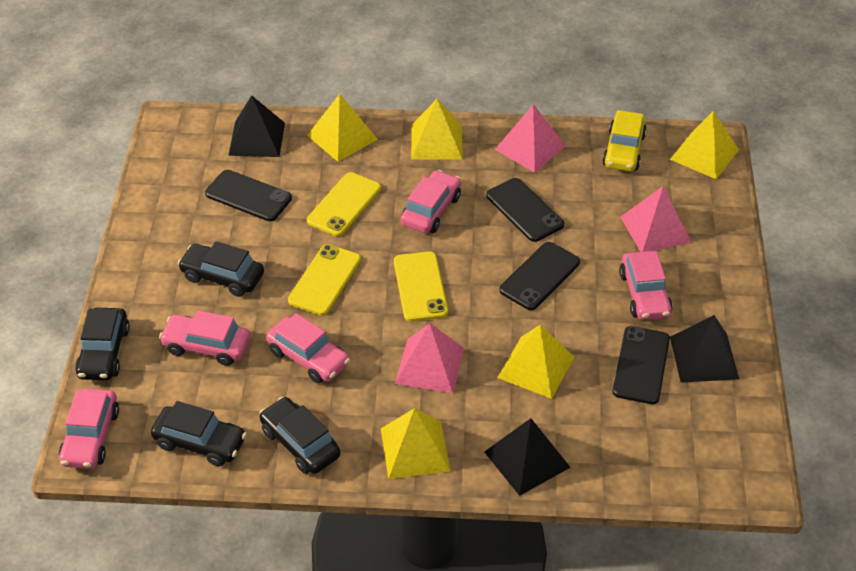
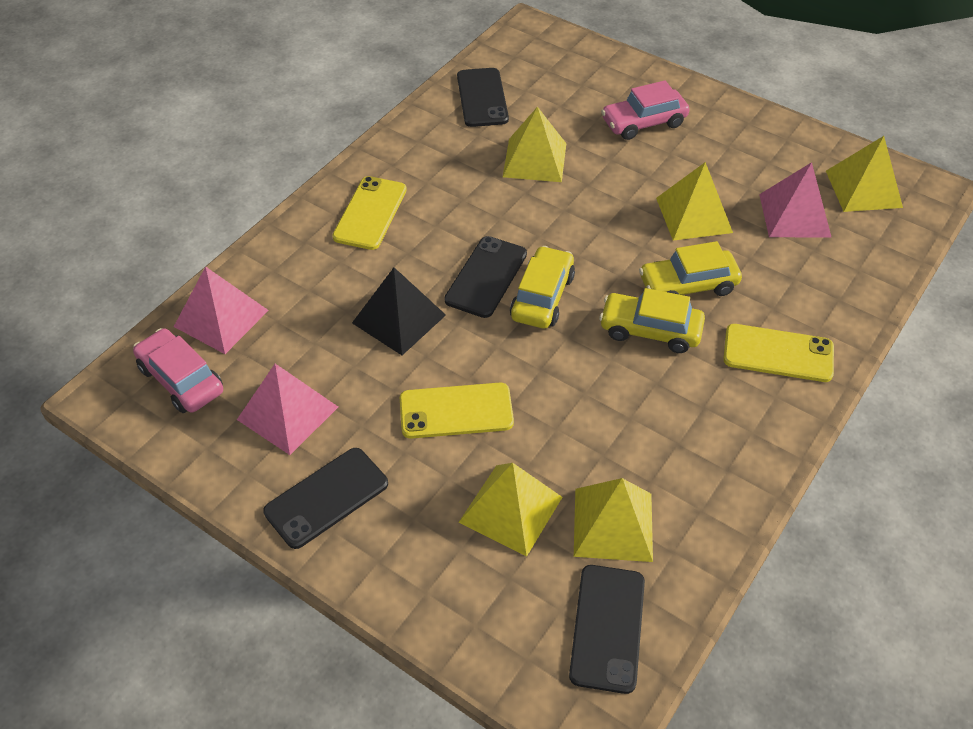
black car: [75,308,130,380] [151,401,247,466] [178,241,264,297] [259,397,340,474] = 4 -> none = 0
black pyramid: [228,95,285,157] [484,418,571,496] [670,315,739,382] = 3 -> [352,267,446,355] = 1
pink car: [59,388,119,469] [159,310,251,366] [266,313,350,383] [401,170,461,233] [619,251,673,320] = 5 -> [133,328,223,413] [601,80,690,140] = 2
yellow car: [602,110,647,171] = 1 -> [510,246,575,328] [599,288,705,353] [639,241,742,296] = 3

